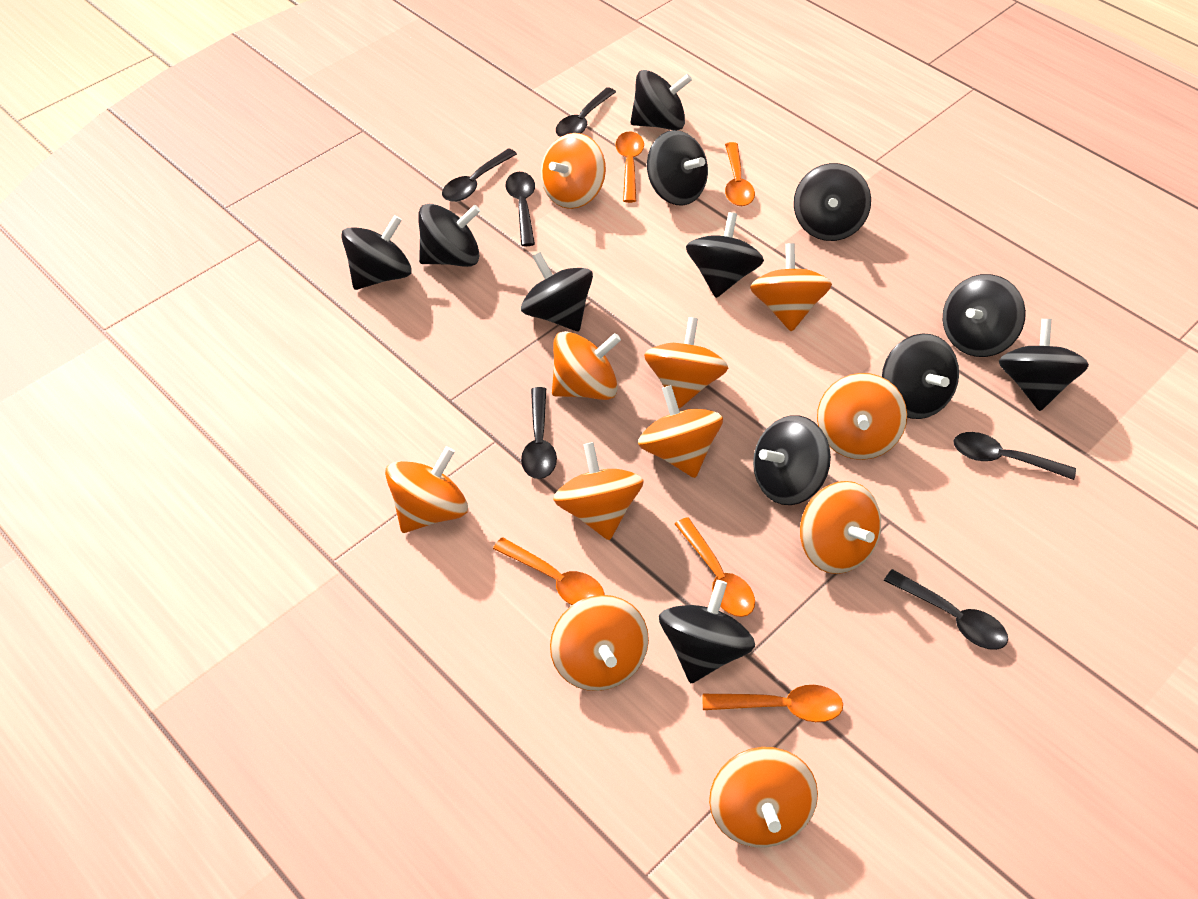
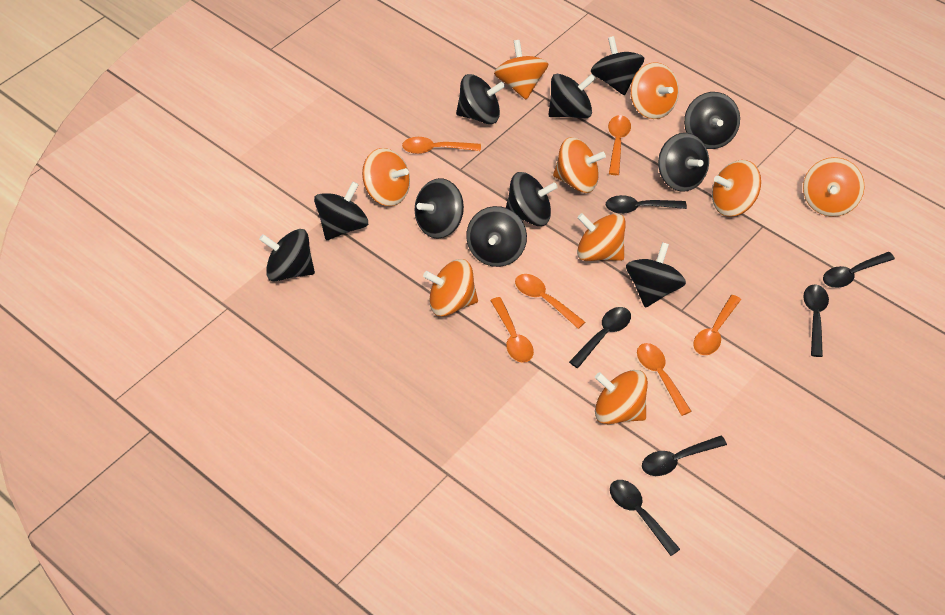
black spinning top: [341,215,412,290] [418,204,480,267] [521,252,593,332] [630,70,692,130] [647,130,708,206] [659,580,755,683] [686,212,764,298] [753,415,831,505] [794,163,871,241] [882,333,959,419] [943,274,1026,357] [999,319,1089,411] = 12 -> [259,229,315,282] [314,182,368,240] [414,178,464,239] [456,74,505,124] [466,206,527,267] [506,172,558,226] [548,74,596,118] [591,36,644,95] [626,242,686,308] [658,133,709,192] [684,92,740,149] = 11
orange spinning top: [385,446,468,533] [541,133,606,209] [550,595,649,691] [552,331,621,400] [553,442,644,540] [638,385,723,478] [644,317,728,408] [709,747,818,848] [750,243,832,332] [800,481,881,574] [817,373,907,460] = 11 -> [362,148,410,206] [423,259,478,317] [494,40,548,100] [553,137,606,193] [577,213,626,261] [595,370,648,424] [630,62,679,119] [712,160,761,217] [803,157,865,217] = 9
orange spoon: [493,537,604,605] [616,131,644,203] [675,517,755,617] [703,685,843,722] [725,142,755,206] = 5 -> [402,137,481,154] [490,297,534,363] [515,274,585,329] [608,115,631,175] [637,343,691,416] [693,295,741,355] = 6

